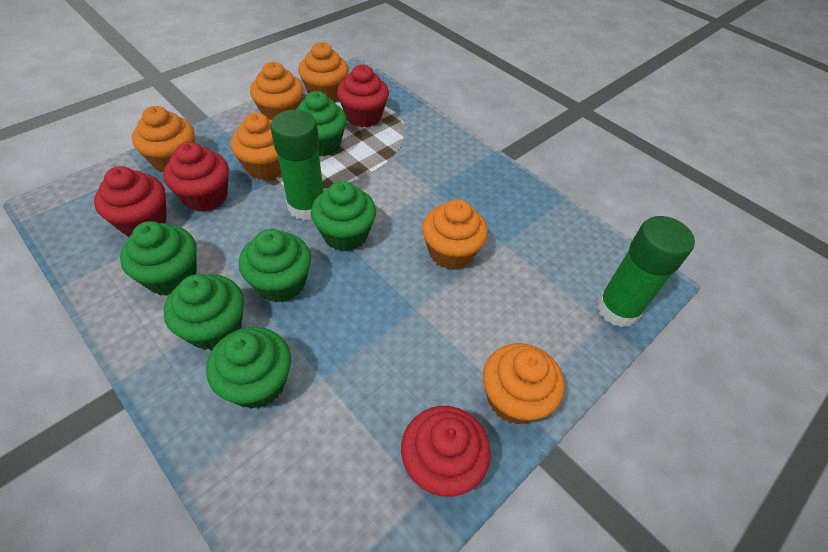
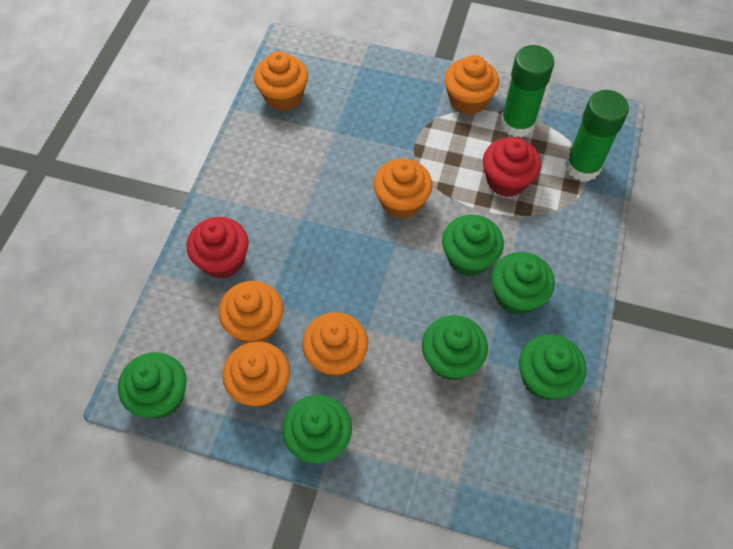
red cupcake: [94,166,167,237] [163,142,229,212] [337,65,389,127] [401,406,491,497] = 4 -> [187,217,249,279] [483,137,541,197] = 2

